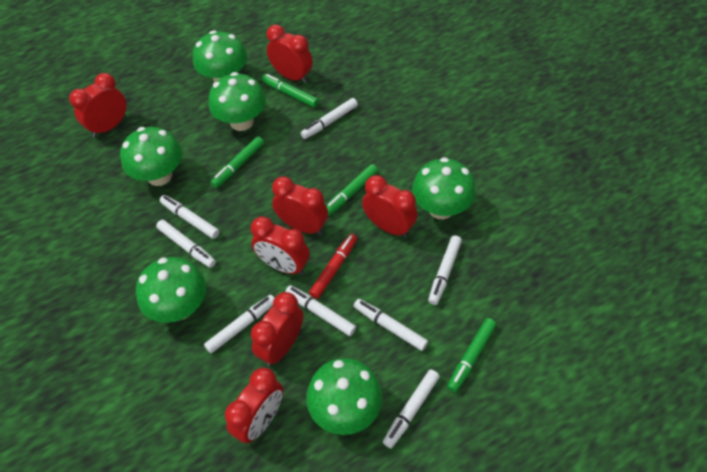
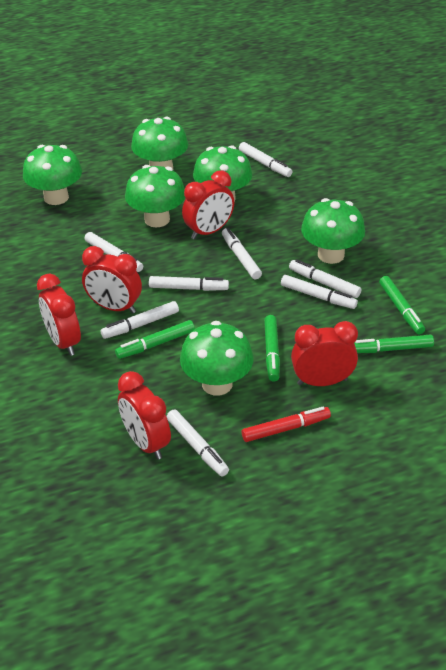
red clock: [69,73,126,137] [225,367,283,443] [251,216,310,275] [251,292,304,366] [267,25,313,84] [272,176,328,235] [362,175,417,237] = 7 -> [37,274,81,356] [82,246,142,314] [118,371,171,460] [182,170,234,239] [291,321,358,386] = 5

